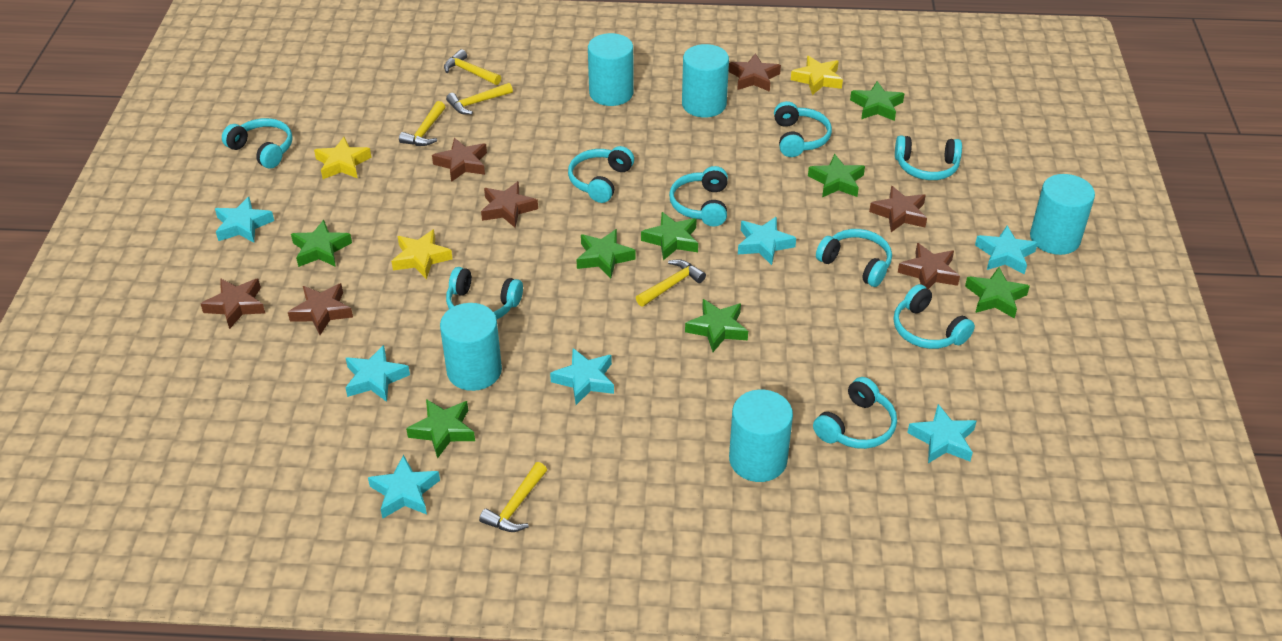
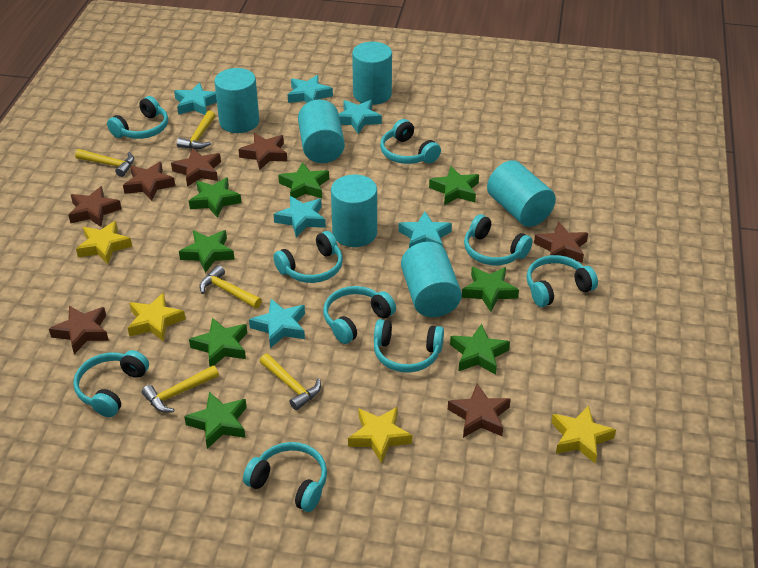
turquoise cylinder: [440,303,502,391] [588,33,634,106] [682,44,729,117] [729,390,793,482] [1030,174,1095,255] = 5 -> [214,68,259,133] [298,99,345,163] [331,175,377,247] [352,42,392,105] [401,242,462,317] [487,160,556,227] = 6
turquoise star: [215,197,274,243] [345,345,410,402] [368,455,440,519] [550,348,614,405] [738,217,796,265] [907,404,977,463] [975,226,1038,274] = 7 -> [174,82,217,115] [249,299,305,348] [274,196,326,237] [288,75,333,103] [338,100,382,134] [399,211,452,248] = 6
yellow star: [314,137,372,179] [391,229,453,279] [791,56,843,95] = 3 -> [76,221,132,264] [128,293,186,342] [348,407,412,464] [551,405,616,463] = 4

